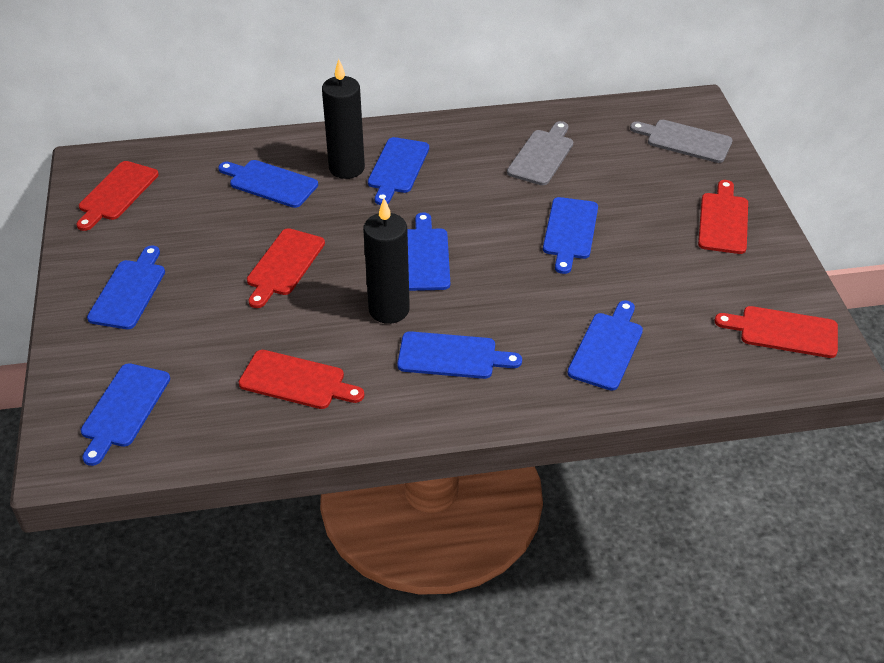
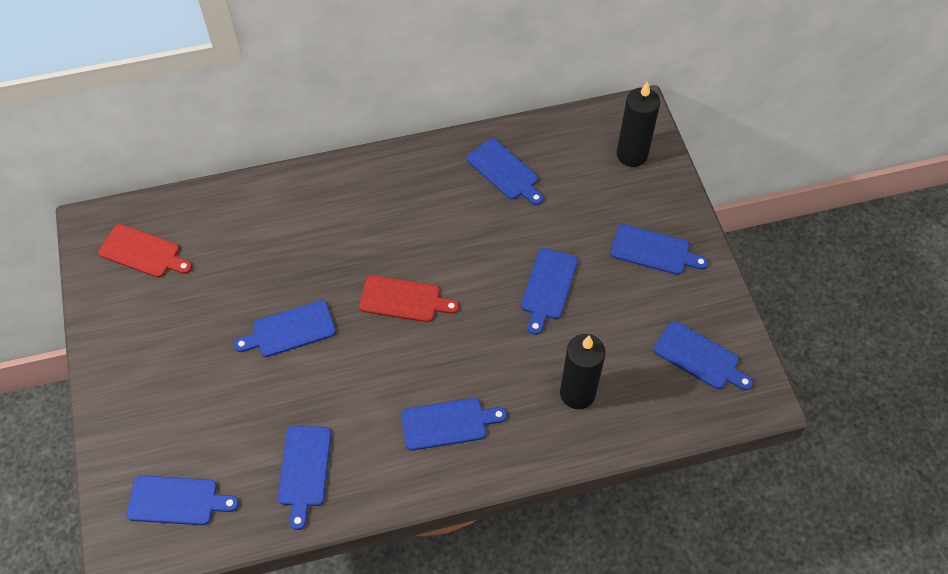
grey cutting board: [507,121,573,185] [630,120,733,163] = 2 -> none = 0
red cutting board: [77,161,159,231] [239,350,364,409] [247,228,325,308] [698,180,748,254] [714,306,838,358] = 5 -> [98,224,192,278] [359,275,459,322] = 2

